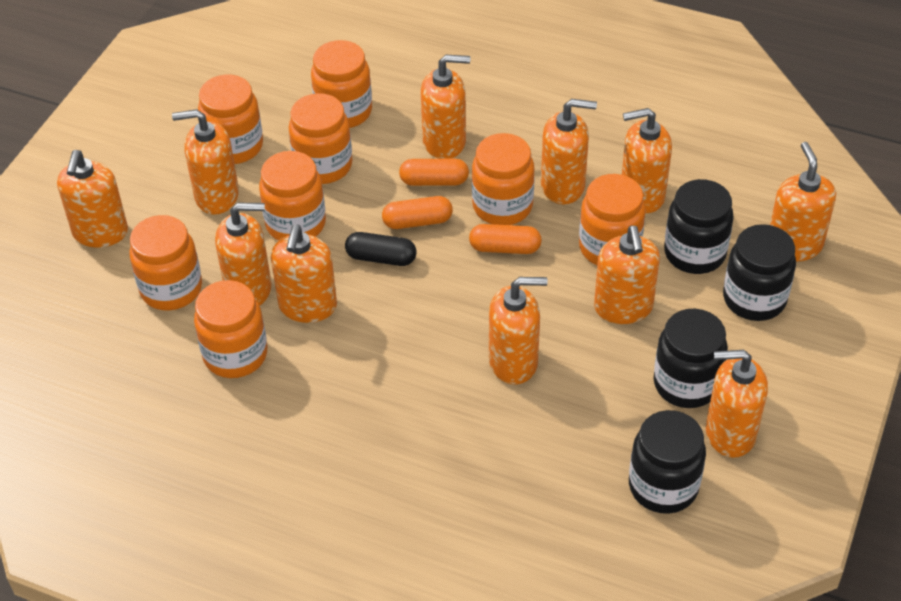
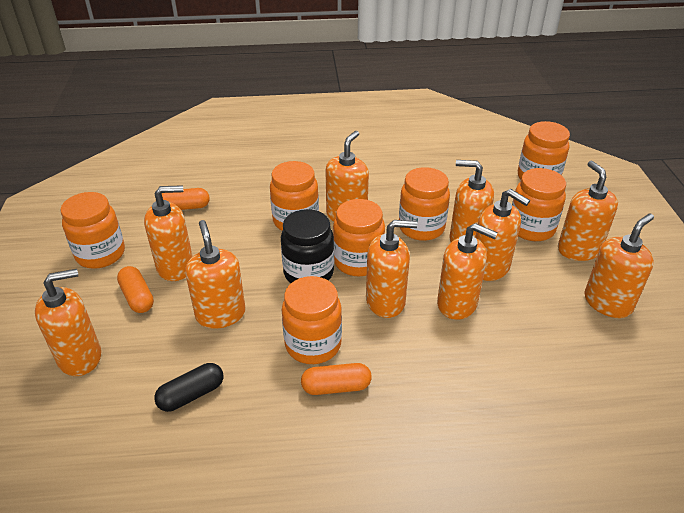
black jar: [629,410,706,514] [654,309,728,408] [664,179,734,274] [723,224,796,321] = 4 -> [281,209,334,283] = 1
orange jar: [129,215,202,310] [194,280,267,378] [198,75,263,164] [259,151,326,241] [288,93,352,184] [311,40,372,128] [472,133,535,225] [579,174,646,265] = 8 -> [61,192,125,269] [270,161,319,231] [282,276,342,364] [333,199,385,276] [399,167,450,241] [512,168,566,241] [518,121,570,179] = 7
orange soap dispenser: [57,150,128,248] [172,109,239,215] [215,203,272,306] [271,225,337,323] [421,55,470,159] [489,277,548,384] [541,99,597,204] [594,225,660,324] [622,108,672,213] [706,350,768,458] [770,142,836,262] = 11 -> [35,269,101,376] [144,185,193,281] [185,220,246,329] [326,131,369,222] [366,220,418,318] [437,223,498,320] [450,160,494,242] [475,189,530,281] [558,161,618,261] [584,213,654,318] = 10

